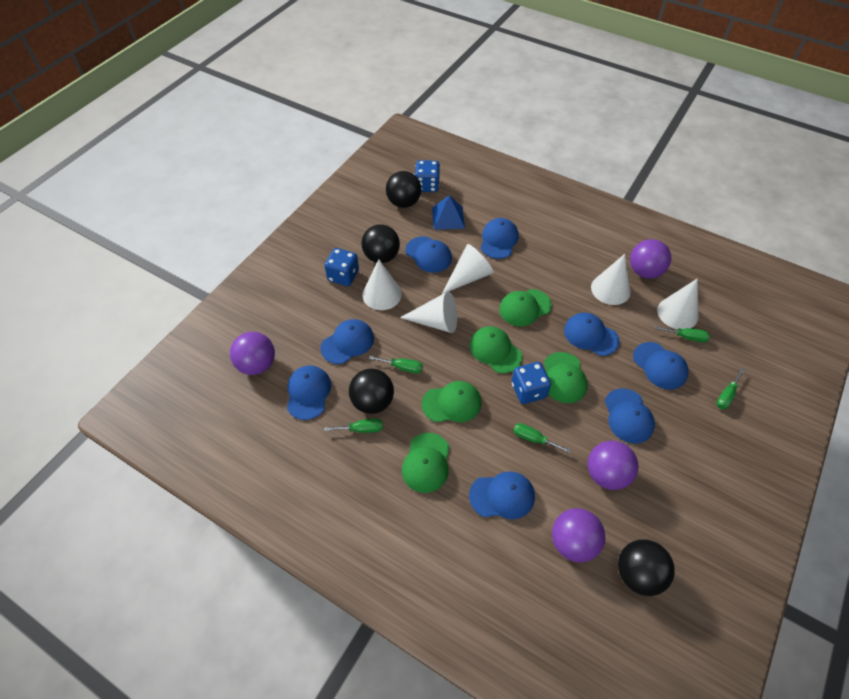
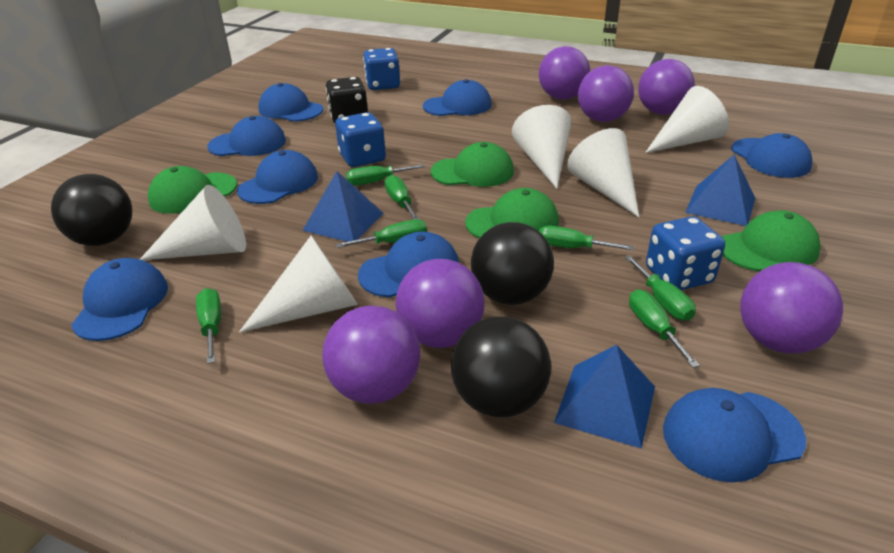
black ball: [349,369,394,414] [361,224,400,263] [386,171,421,208] [618,539,675,596] = 4 -> [51,174,132,246] [451,316,551,417] [471,222,554,305] = 3
black dice: none = 0 -> [326,77,368,123] = 1
blue pyramid: [432,195,465,230] = 1 -> [302,171,383,242] [554,345,655,449] [685,154,755,226] = 3
green cap: [402,433,450,493] [422,381,482,422] [470,326,522,373] [499,289,552,326] [544,352,588,403] = 5 -> [148,166,237,214] [431,142,514,187] [465,188,559,238] [721,210,821,271] = 4
green screwdriver: [324,419,383,433] [369,356,423,374] [513,423,571,453] [655,326,710,342] [716,368,745,410] = 5 -> [196,288,221,364] [336,219,427,248] [346,164,425,186] [385,175,420,220] [539,226,635,250] [625,255,696,321] [629,289,700,368] = 7
purple ball: [230,332,275,375] [552,508,605,562] [588,441,638,490] [630,239,671,279] = 4 -> [322,306,421,404] [396,259,485,348] [539,46,590,100] [578,65,634,122] [638,59,695,115] [740,262,843,354] = 6

